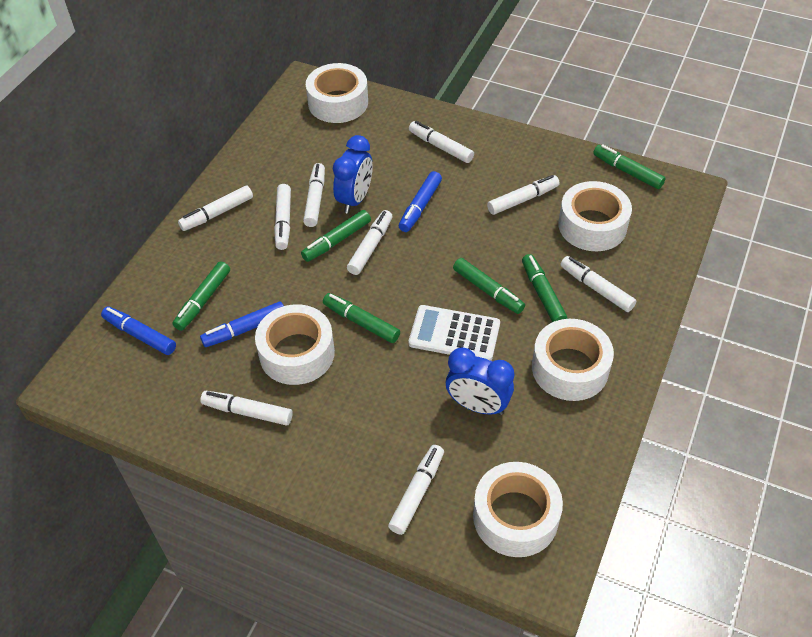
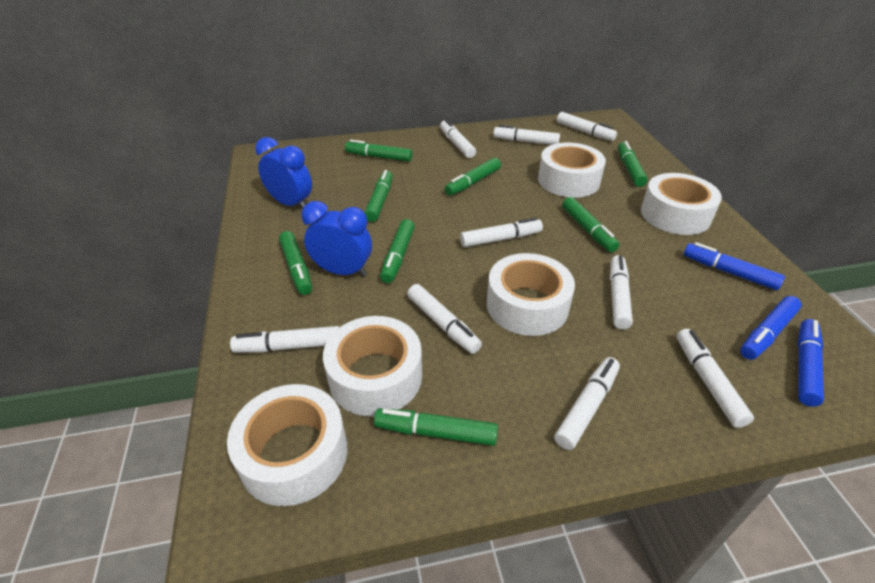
green marker: [172,261,230,331] [301,210,371,262] [323,293,400,343] [453,258,525,314] [522,254,567,322] [593,144,665,189] = 6 -> [279,231,312,295] [345,140,412,162] [365,170,393,222] [374,408,498,446] [380,219,415,283] [445,158,501,196] [562,197,619,252] [618,141,648,187] = 8
white calculator: [409,305,500,361] = 1 -> none = 0

